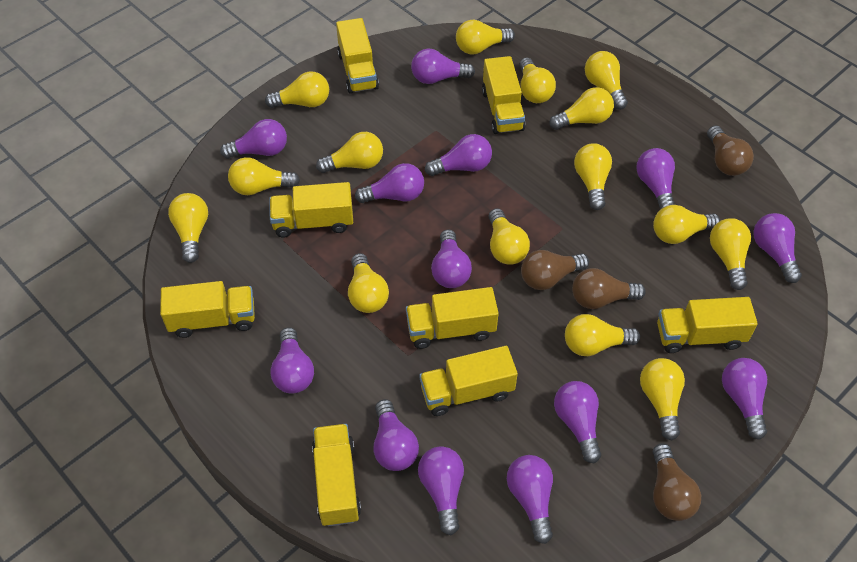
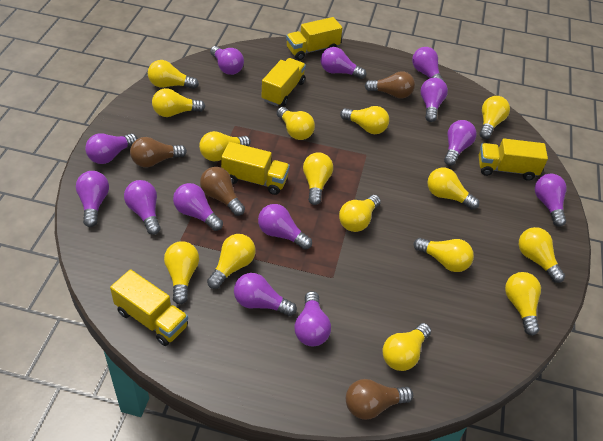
yellow truck: [160,281,255,338] [269,182,353,238] [312,424,361,526] [336,18,379,94] [406,287,499,349] [420,346,518,416] [482,56,526,134] [657,297,758,353] = 8 -> [110,269,188,346] [221,142,290,195] [261,58,306,106] [286,17,342,60] [479,138,548,181] = 5

